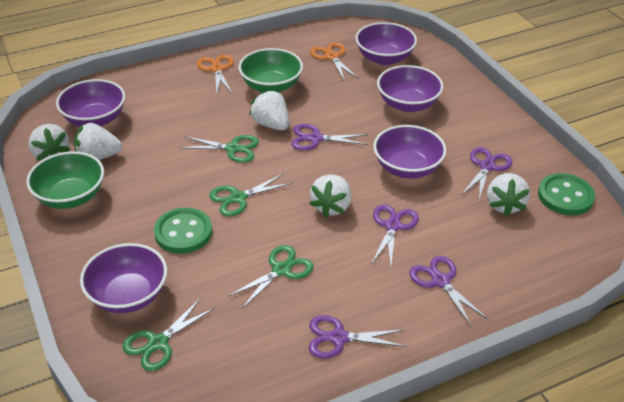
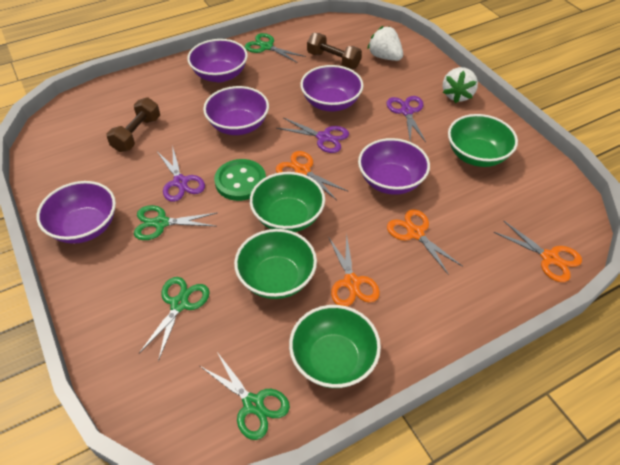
brown dumbbell: none = 0 -> [106,97,160,152] [307,33,362,69] = 2
green bowl: [26,151,104,209] [239,48,303,92] = 2 -> [234,229,317,299] [250,172,325,232] [289,305,381,388] [448,114,518,167] = 4
green button: [154,208,212,254] [538,173,595,215] = 2 -> [214,159,266,201] = 1
orange scissors: [197,54,234,94] [310,42,359,82] = 2 -> [276,151,347,200] [328,233,380,307] [387,209,463,275] [494,221,582,282] = 4
purple scissors: [292,124,368,151] [309,315,407,359] [372,204,419,266] [409,256,489,327] [462,147,512,200] = 5 -> [157,145,205,202] [277,118,349,153] [386,96,426,142] = 3
white strawberry: [28,124,71,161] [74,123,122,160] [249,90,289,130] [310,175,351,217] [487,173,530,216] = 5 -> [367,26,403,61] [443,67,478,103] = 2

